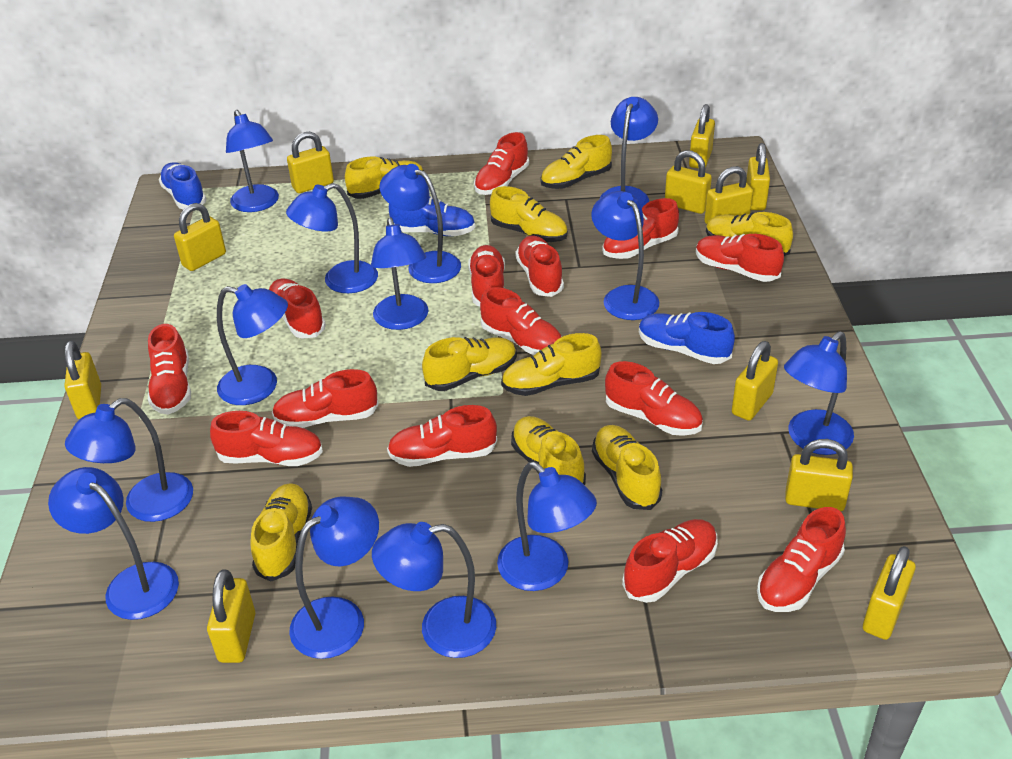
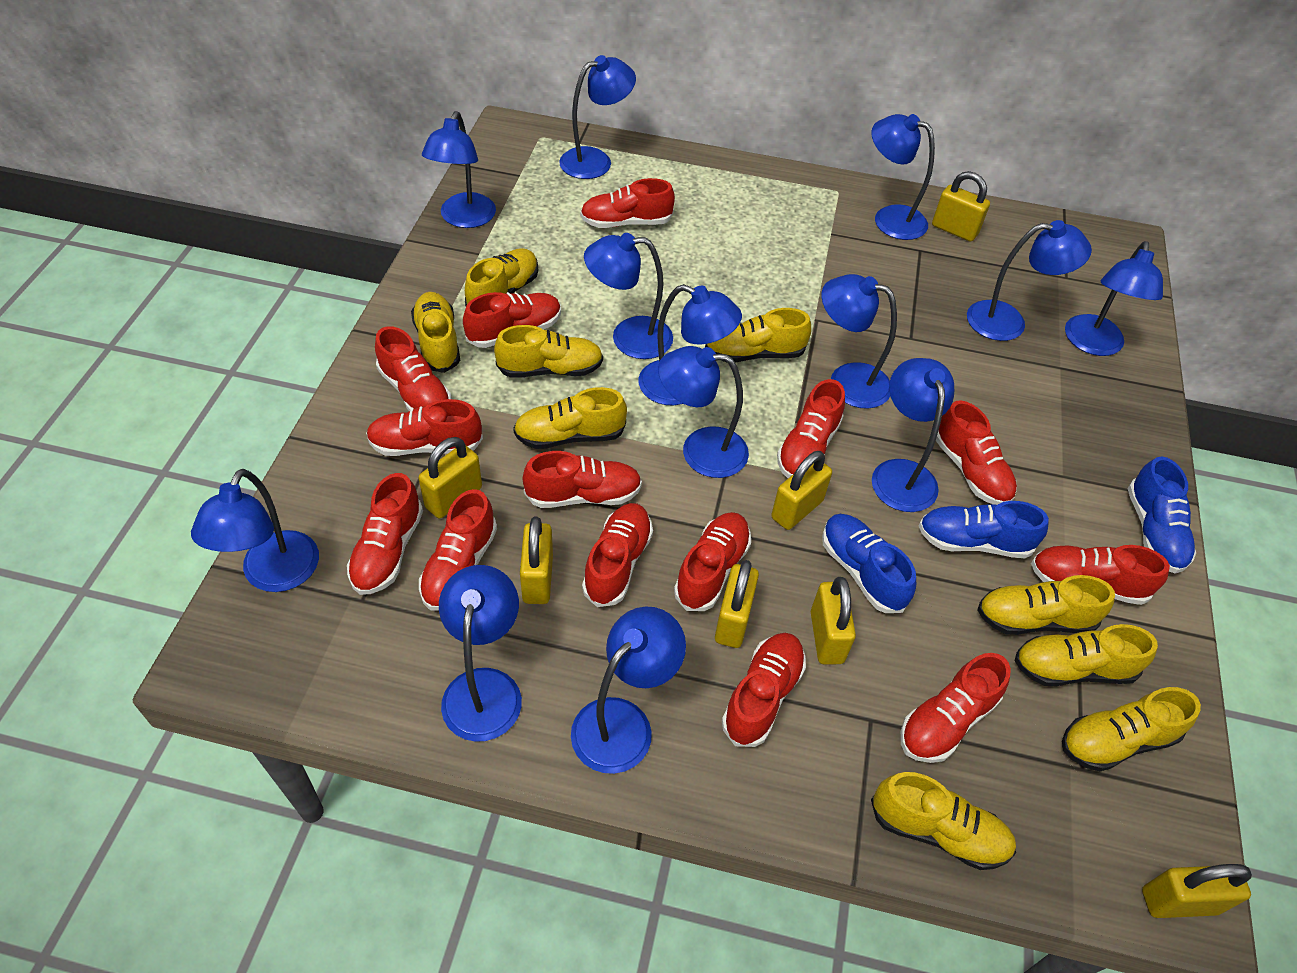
yellow padlock: [64,341,101,419] [174,203,226,271] [207,569,255,663] [287,132,334,193] [665,150,712,214] [689,104,715,168] [704,166,753,224] [732,341,778,421] [746,143,770,211] [785,439,853,511] [863,546,916,640] = 11 -> [419,437,482,518] [520,517,553,604] [715,560,759,648] [771,451,832,530] [811,577,856,665] [932,171,990,242] [1142,864,1252,918] = 7

